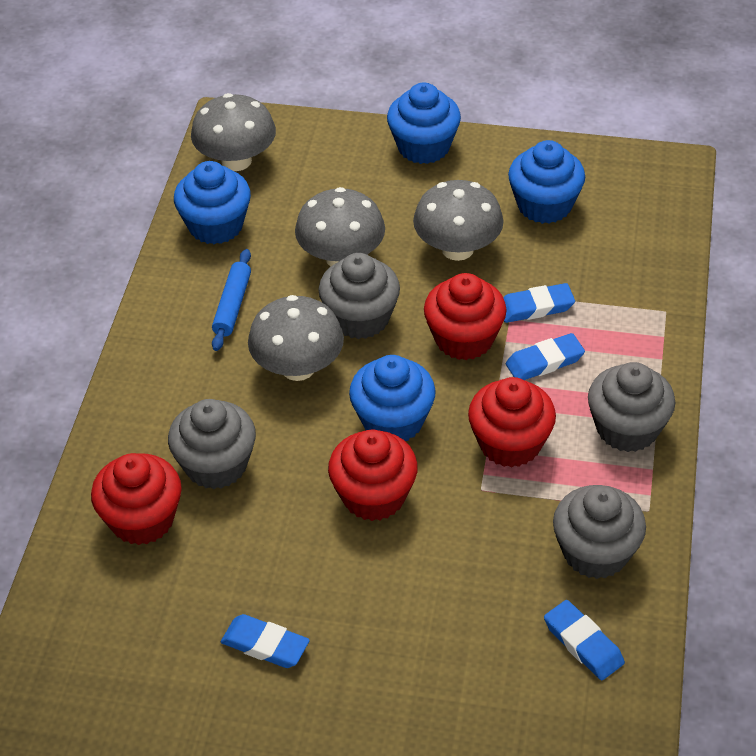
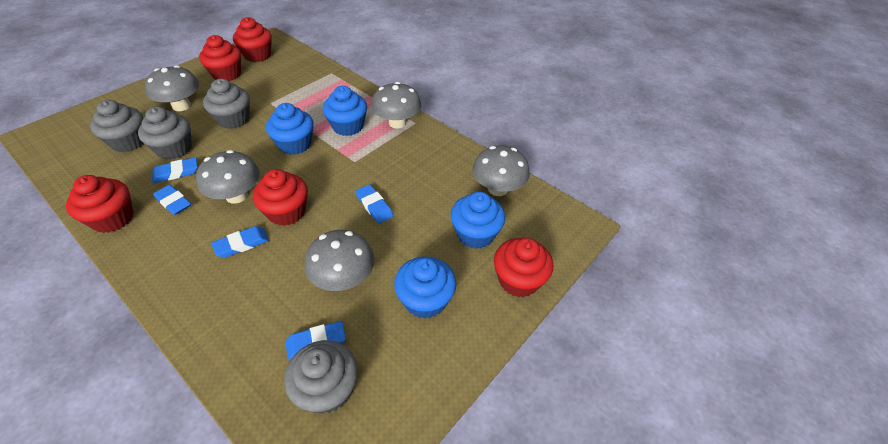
blue eraser: [221,614,310,668] [503,283,575,323] [506,333,585,380] [544,600,625,680] = 4 -> [152,157,198,183] [153,185,191,215] [211,226,269,258] [285,321,346,360] [355,184,393,224] = 5
blue rolling pin: [212,249,251,351] = 1 -> none = 0
grey mushroom: [191,93,276,171] [248,295,344,381] [295,187,385,266] [413,180,503,261] = 4 -> [145,65,199,111] [196,150,260,204] [305,230,375,291] [371,82,421,128] [472,146,530,196] = 5
red cupcake: [91,453,182,545] [328,430,418,521] [424,273,507,360] [468,377,556,468] = 4 -> [66,175,134,233] [199,35,241,81] [233,17,272,62] [253,169,308,226] [494,238,553,297] = 5

